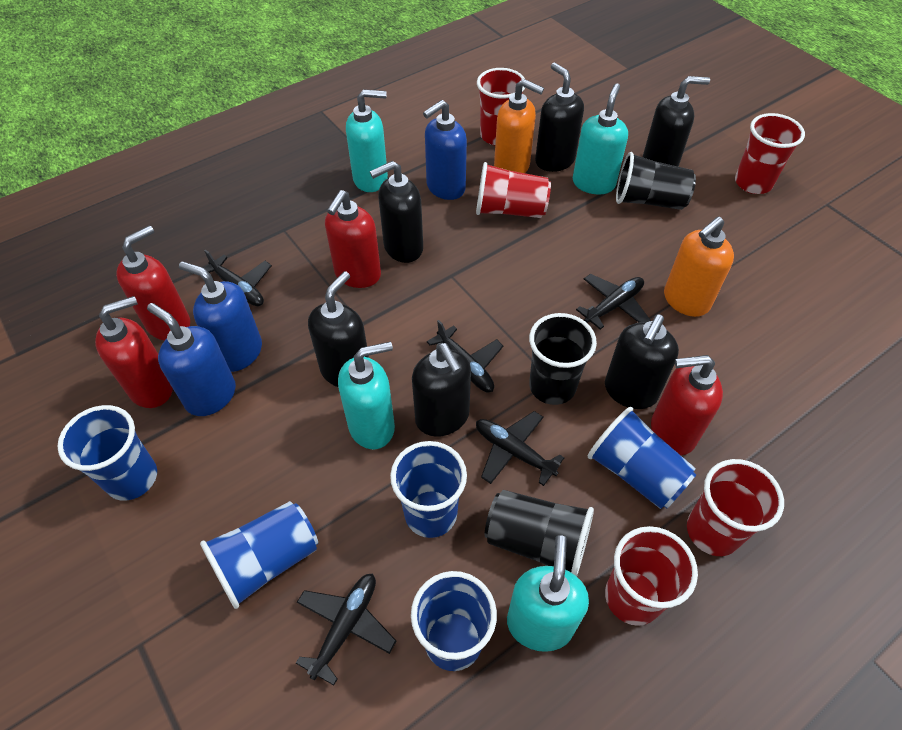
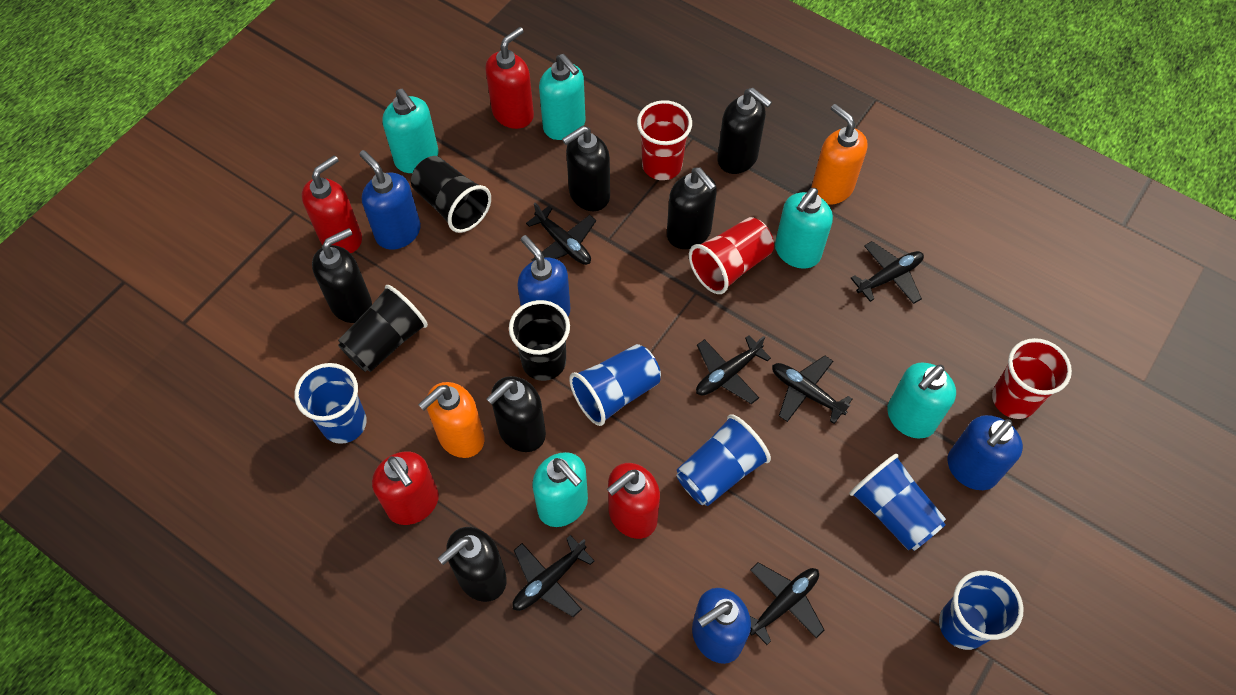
black plane: [204,250,272,306] [296,574,396,686] [427,320,503,393] [476,411,564,486] [576,274,651,330] = 5 -> [512,535,594,617] [526,203,596,265] [696,335,771,404] [750,562,824,645] [772,356,852,424] [851,241,924,304] = 6
blue soap dispenser: [147,303,236,416] [179,261,262,372] [423,100,467,200] = 3 -> [359,150,421,250] [517,235,570,316] [692,588,751,664] [947,415,1023,490] = 4
red cup: [476,162,551,218] [477,68,525,145] [605,526,698,626] [687,459,784,556] [735,113,805,194] = 5 -> [637,100,692,180] [689,217,774,294] [992,338,1072,419] = 3
turquoise soap dispenser: [338,341,395,449] [346,89,388,192] [507,535,589,652] [573,83,628,195] = 4 -> [382,89,439,173] [532,452,588,527] [539,54,585,140] [775,188,833,269] [887,362,956,439] = 5

